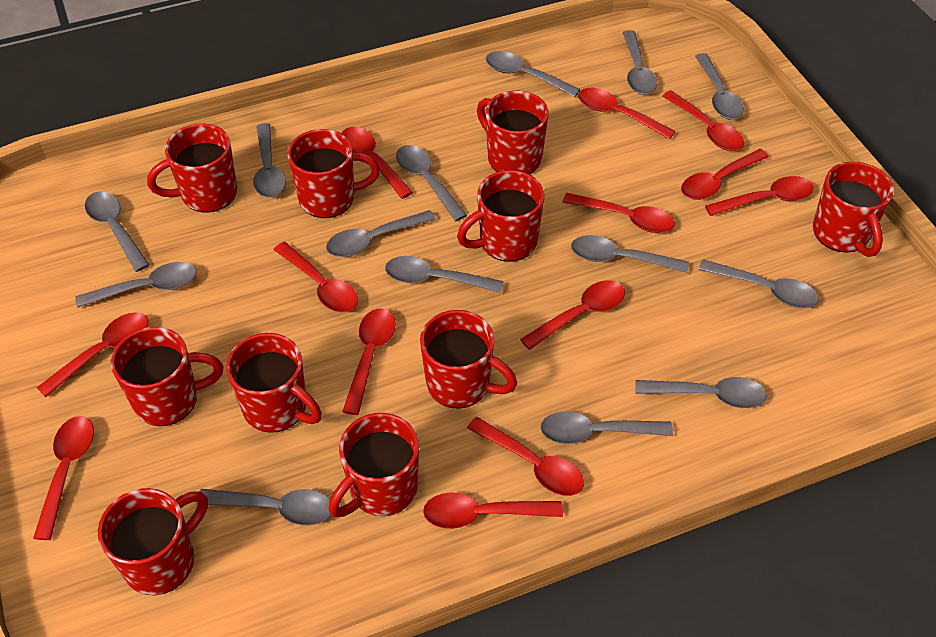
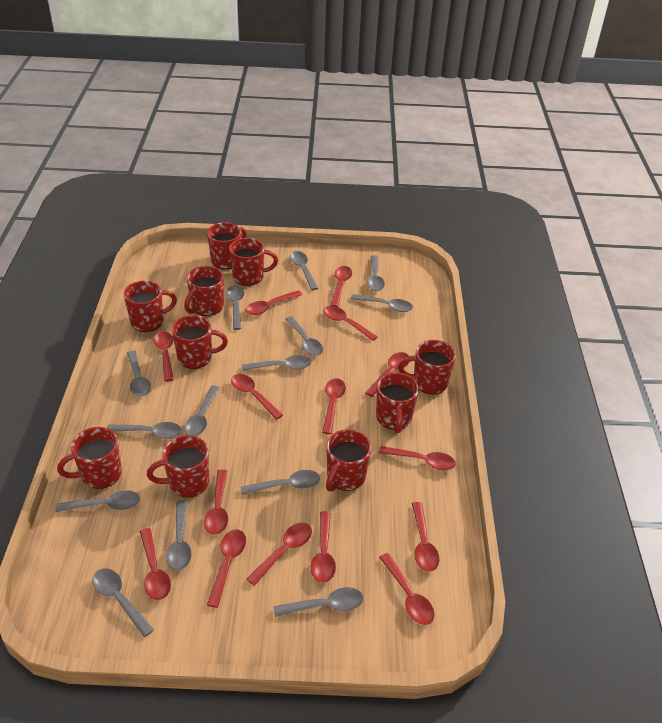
red spoon: [33,416,94,540] [37,312,148,397] [274,242,358,313] [341,127,413,199] [342,308,396,415] [423,492,563,529] [467,417,584,496] [520,280,625,350] [562,193,675,233] [578,88,675,139] [662,90,744,151] [681,149,769,200] [705,176,814,216] = 13 -> [140,528,171,600] [154,331,174,381] [204,469,228,535] [207,529,246,608] [231,374,283,420] [245,290,302,315] [247,523,312,586] [311,511,336,583] [322,378,346,434] [323,306,378,341] [330,266,352,307] [366,352,409,397] [379,446,456,470] [379,553,435,625] [412,502,439,572] = 15

